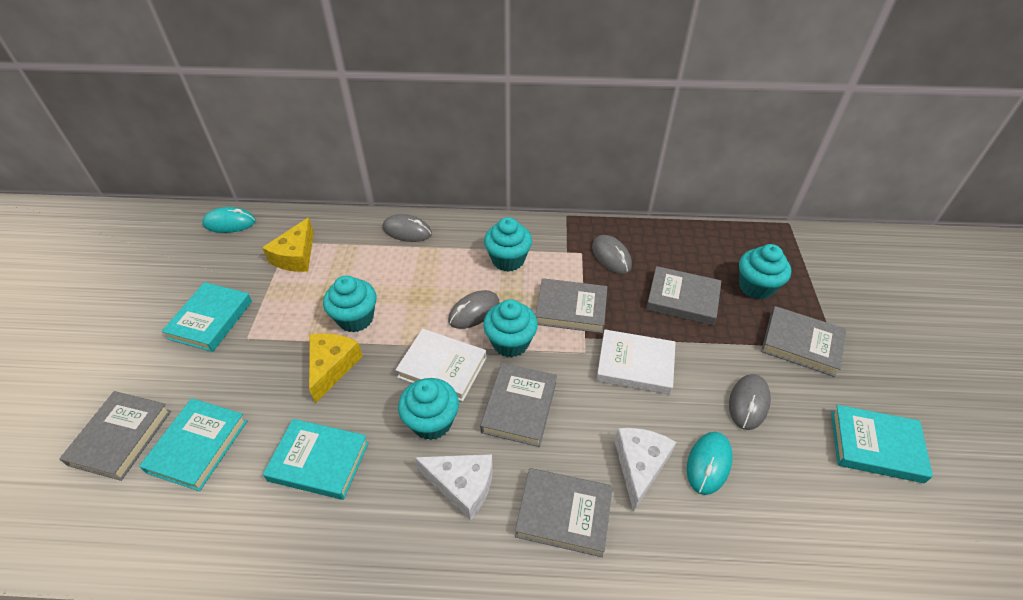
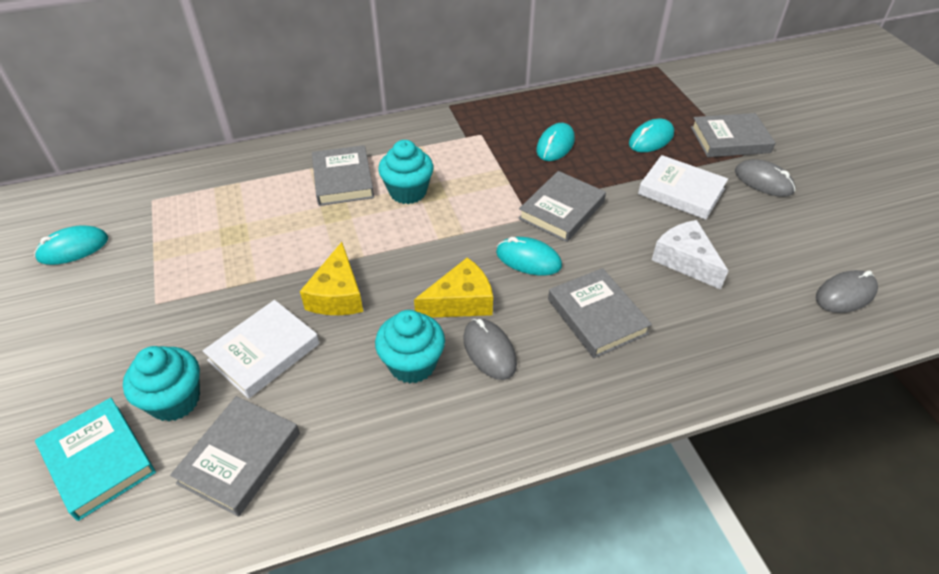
grey book: [59,391,171,481] [480,363,557,447] [515,468,613,557] [535,278,607,333] [646,266,721,325] [761,306,847,377] = 6 -> [170,396,300,517] [312,145,374,206] [518,171,606,242] [548,268,652,358] [691,113,776,157] = 5
grey mouse: [382,214,432,242] [448,290,499,329] [592,235,632,274] [729,374,771,430] = 4 -> [463,319,517,380] [735,159,796,197] [816,270,878,313] = 3
turquoise book: [139,398,247,491] [162,282,252,352] [263,419,369,500] [831,405,933,483] = 4 -> [35,398,156,521] = 1
turquoise cupcake: [323,275,377,333] [398,378,459,440] [483,299,538,357] [484,217,532,272] [739,244,791,300] = 5 -> [123,346,200,422] [375,310,445,383] [378,140,434,204] = 3
turquoise mouse: [202,207,255,233] [687,432,733,495] = 2 -> [34,225,108,265] [496,237,562,275] [536,123,575,161] [629,119,674,152] = 4
white cheese: [415,454,493,521] [615,428,676,512] = 2 -> [652,220,728,290] = 1

